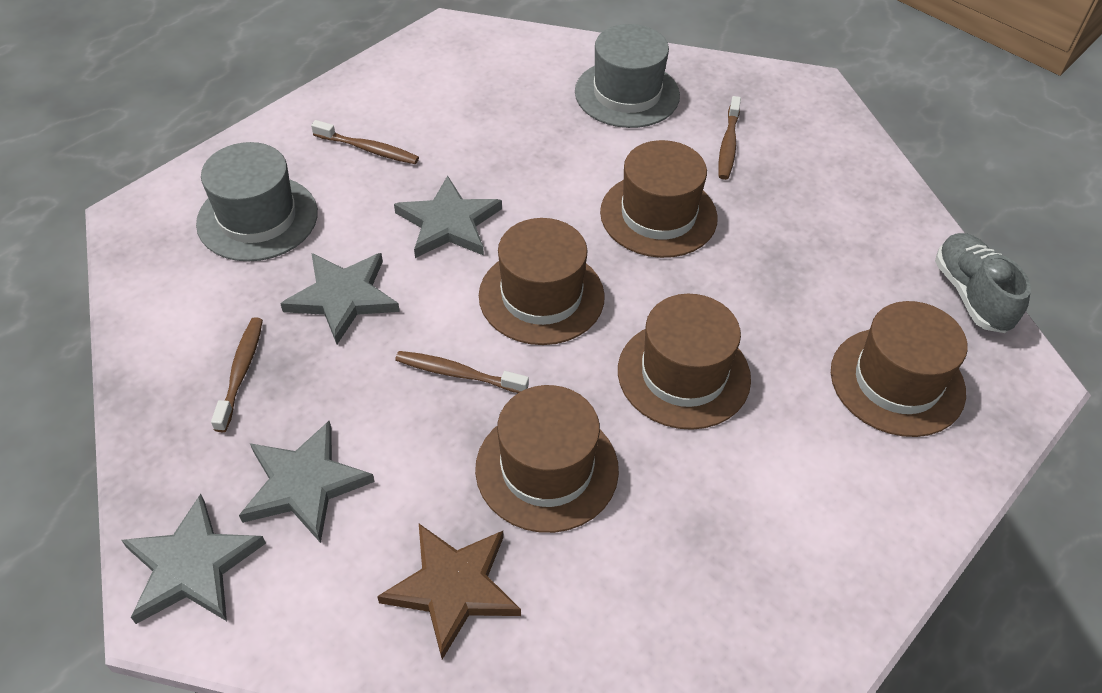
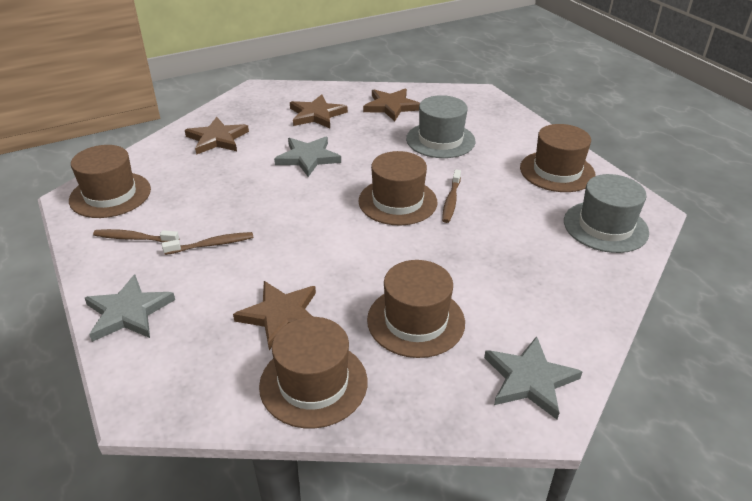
brown star: [377,524,521,659] = 1 -> [185,117,249,155] [233,281,316,350] [290,95,348,128] [363,88,420,121] = 4
brown toothbrush: [211,317,263,432] [311,120,419,164] [395,351,529,393] [718,96,741,180] = 4 -> [93,229,179,242] [162,232,254,255] [442,169,461,223] = 3
grey shoe: [935,233,1031,333] = 1 -> none = 0
grey star: [121,494,266,624] [239,421,374,543] [280,253,400,344] [394,176,502,258] = 4 -> [85,274,175,342] [274,137,341,177] [484,336,583,419] = 3

